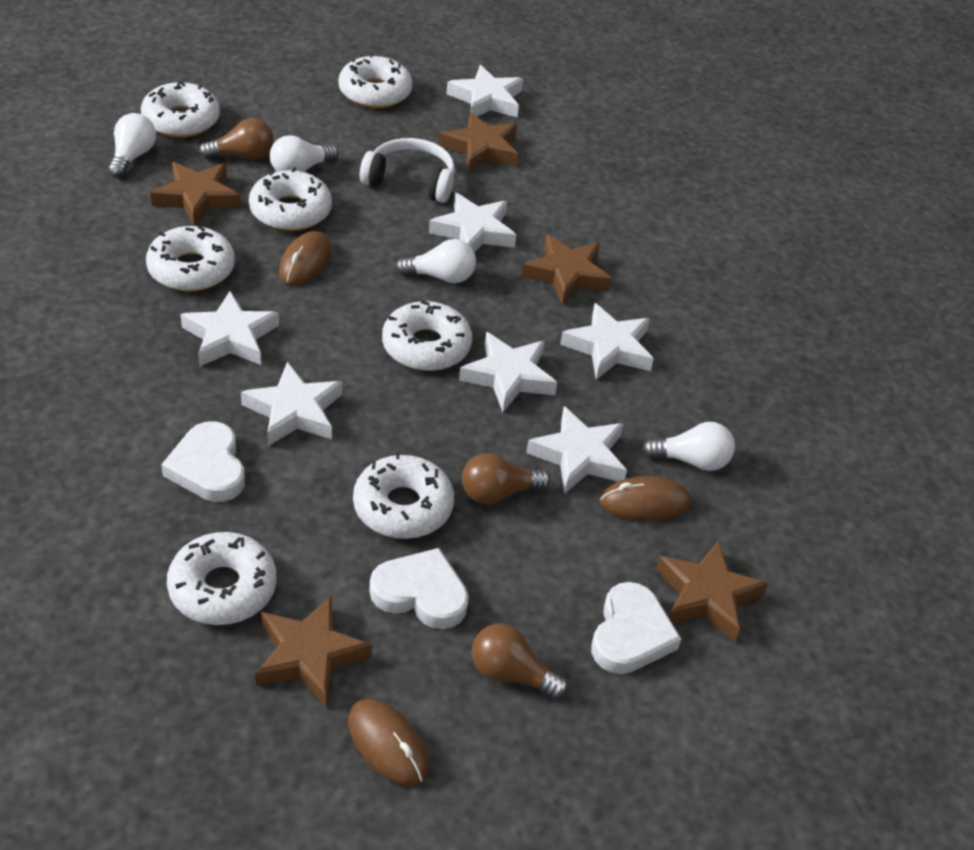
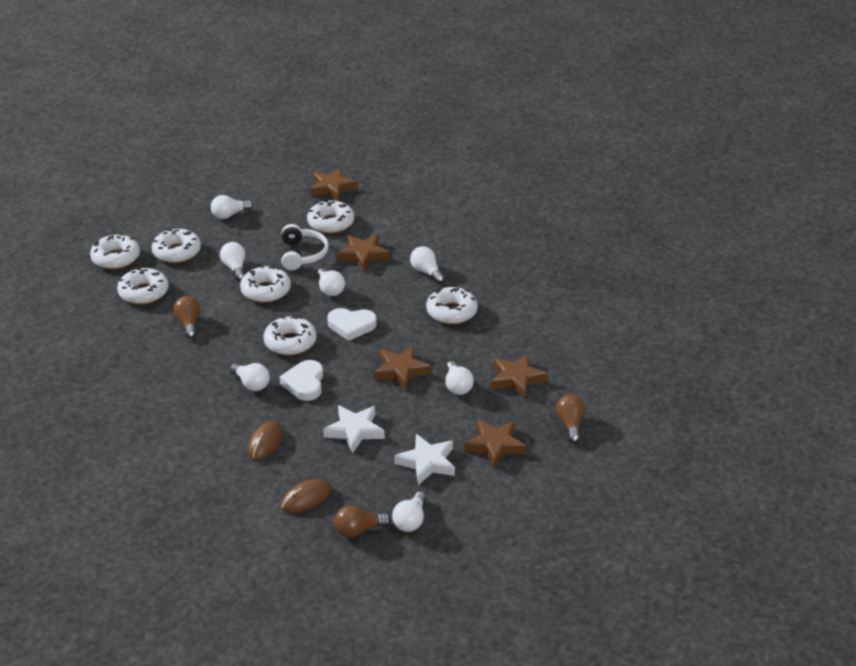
brown mouse: [279,231,332,286] [348,699,429,786] [600,476,692,521] = 3 -> [248,421,283,460] [281,479,332,513] = 2
white heart: [161,421,245,502] [369,548,469,629] [591,582,681,674] = 3 -> [279,360,323,401] [327,308,377,341] = 2
white light bulb: [108,113,156,178] [270,135,339,172] [395,239,476,283] [642,422,735,471] = 4 -> [211,195,253,219] [220,242,245,281] [230,363,270,391] [317,268,345,296] [392,492,427,532] [410,246,445,284] [445,361,474,395] = 7
white star: [181,291,279,367] [241,362,342,446] [429,193,516,252] [447,65,523,117] [459,332,557,412] [526,406,627,494] [560,303,654,380] = 7 -> [323,405,385,453] [394,434,455,485] = 2

